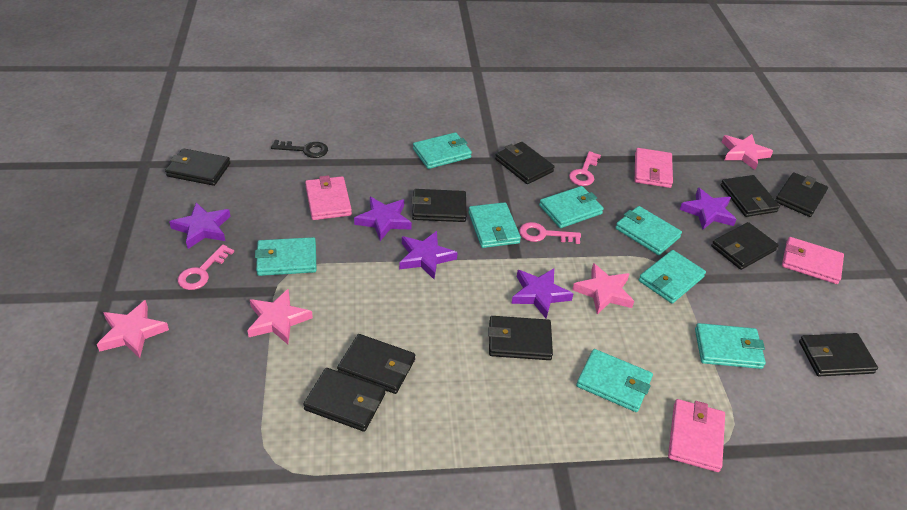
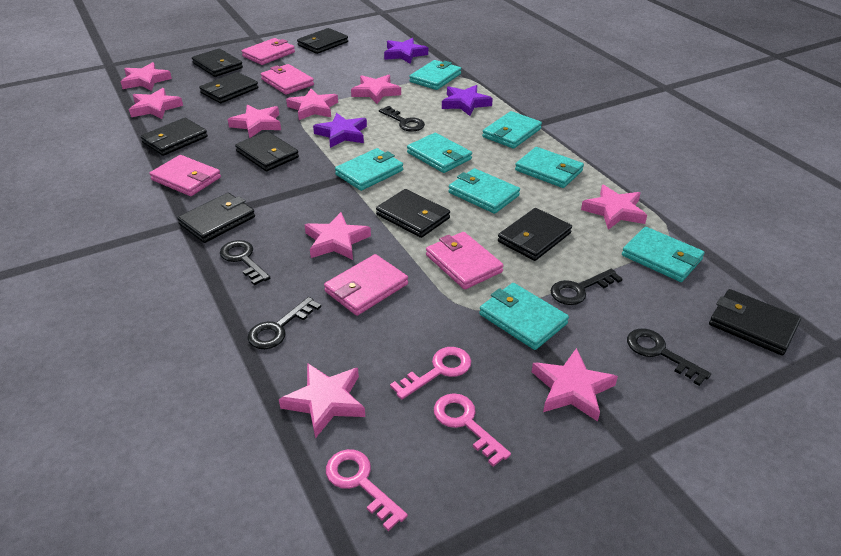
black key: [271,140,328,158] = 1 -> [220,240,270,285] [247,297,321,349] [379,106,425,132] [551,269,623,305] [627,328,711,386] = 5
black wallet: [165,148,230,186] [303,368,385,432] [337,334,415,394] [412,189,466,222] [488,316,553,360] [495,142,554,184] [711,222,778,270] [720,175,780,217] [775,172,828,217] [799,333,878,376] = 10 -> [141,118,208,156] [177,193,255,243] [192,48,243,77] [199,72,258,103] [235,131,299,171] [297,28,348,54] [376,189,450,238] [498,208,572,261] [709,289,801,355] = 9
pink star: [97,300,169,358] [247,289,313,344] [572,263,634,314] [722,134,773,170] = 4 -> [120,62,172,91] [129,88,183,119] [228,105,281,138] [279,363,365,438] [286,89,338,120] [304,212,371,260] [351,75,401,104] [532,348,618,421] [581,185,647,230] = 9
pink wallet: [305,175,352,220] [635,148,673,188] [668,399,725,472] [782,237,844,284] = 4 -> [150,155,221,196] [242,38,295,65] [261,64,314,95] [324,254,408,316] [426,232,504,290] = 5
purple star: [169,202,231,249] [354,197,412,241] [399,231,458,279] [511,268,573,319] [679,188,737,229] = 5 -> [313,113,367,148] [384,38,428,64] [442,85,493,116] = 3

